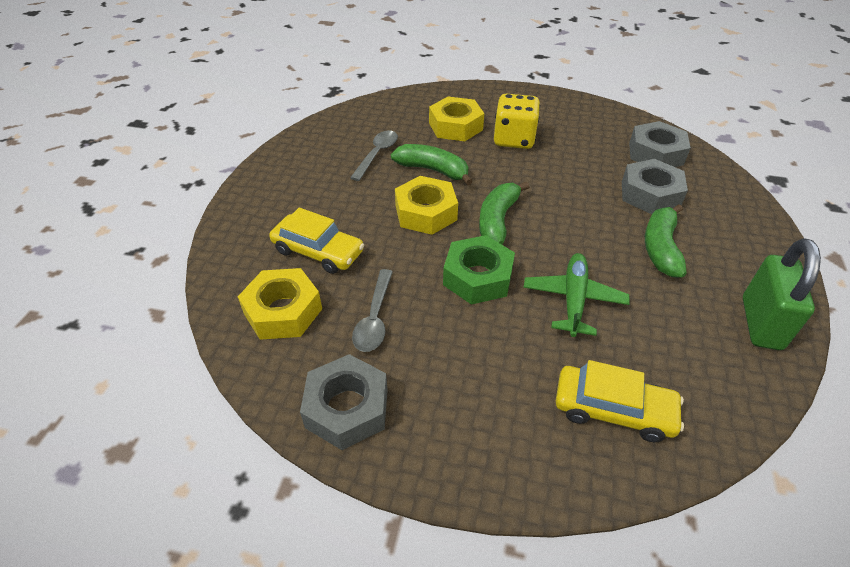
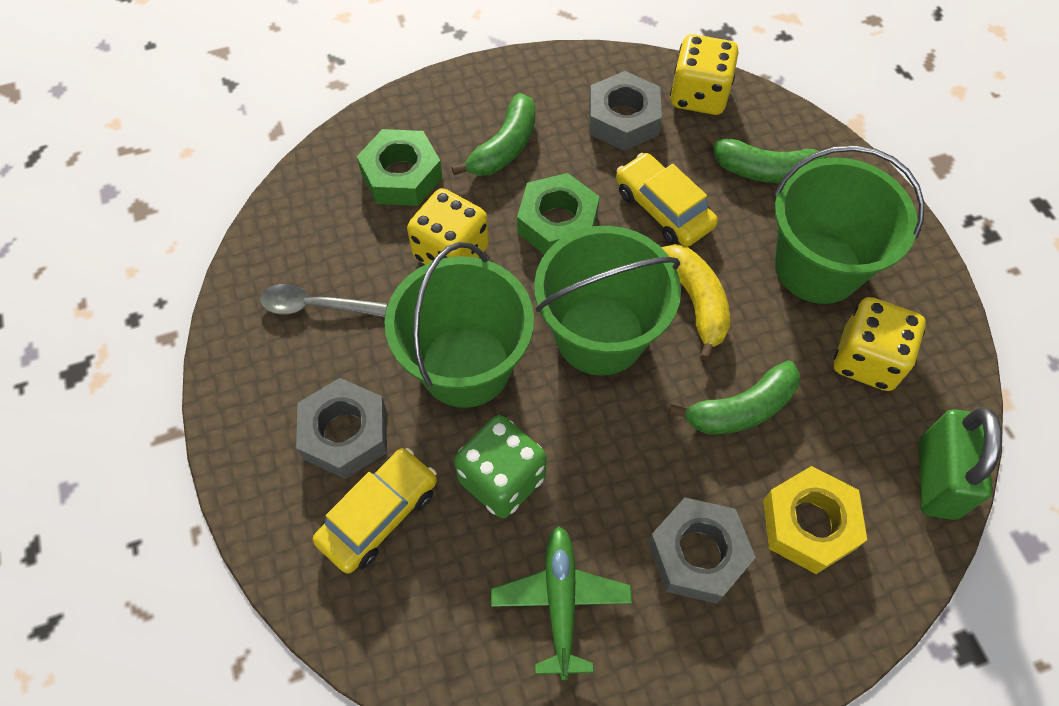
green bucket: none = 0 -> [384,242,534,408] [534,226,681,376] [775,145,924,304] = 3
green dice: none = 0 -> [454,415,547,518] = 1
green nut: [443,235,515,304] = 1 -> [357,129,443,206] [517,173,600,255] = 2
grey spoon: [350,130,398,181] [352,269,393,352] = 2 -> [260,284,387,317] = 1
yellow banana: none = 0 -> [661,244,730,361] = 1
yellow dice: [494,94,540,149] = 1 -> [407,188,489,265] [670,34,739,115] [834,297,926,391] = 3
yellow nut: [238,268,322,340] [395,176,458,235] [429,97,484,141] = 3 -> [763,466,867,574] = 1

